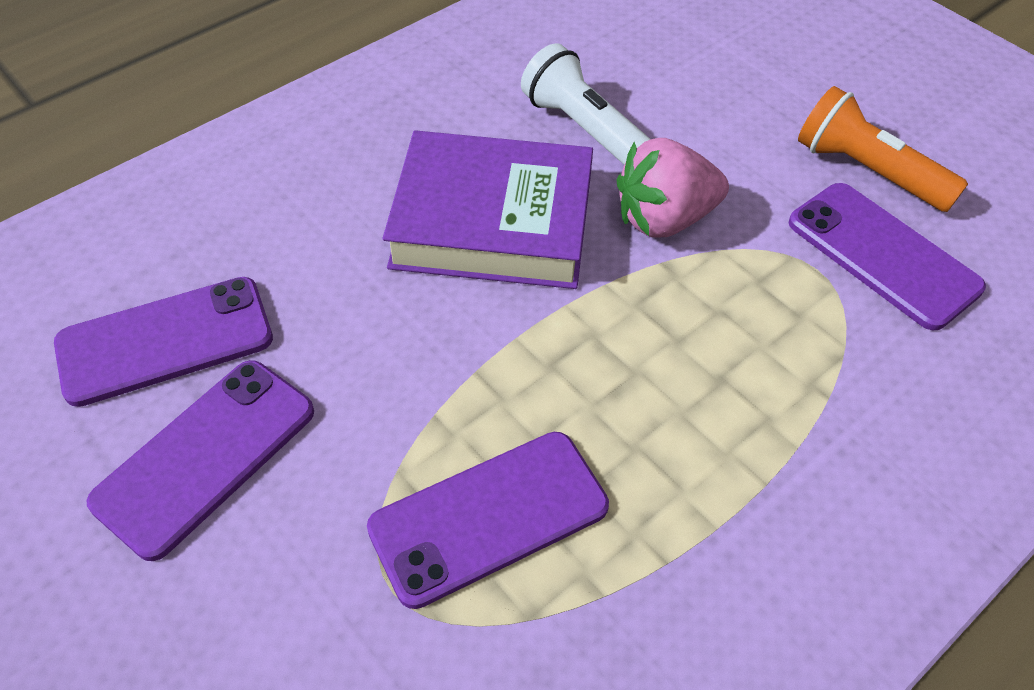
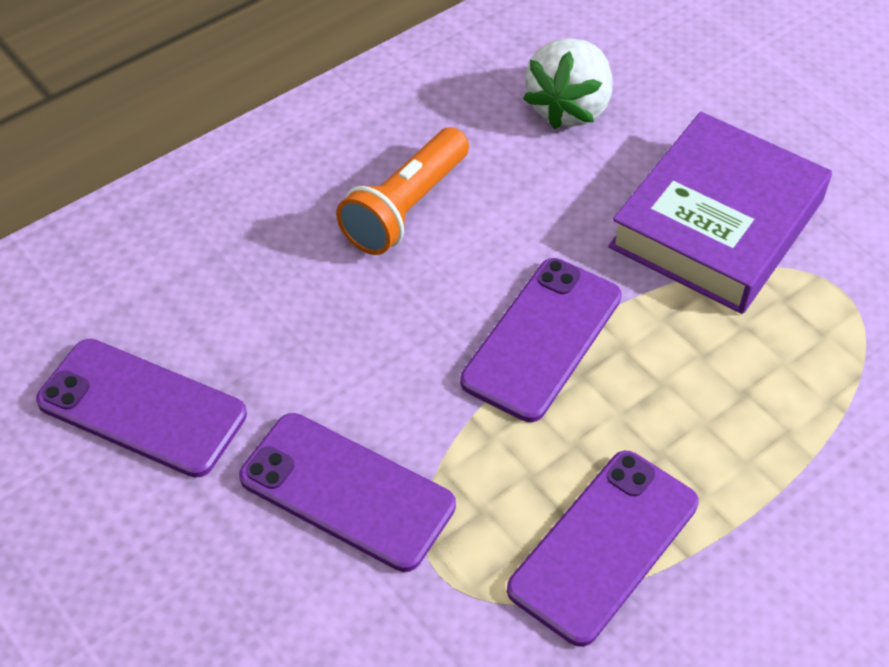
pink strawberry: [617,138,729,238] = 1 -> none = 0
white flashlight: [521,43,650,164] = 1 -> none = 0
white strawberry: none = 0 -> [523,38,613,130] = 1

